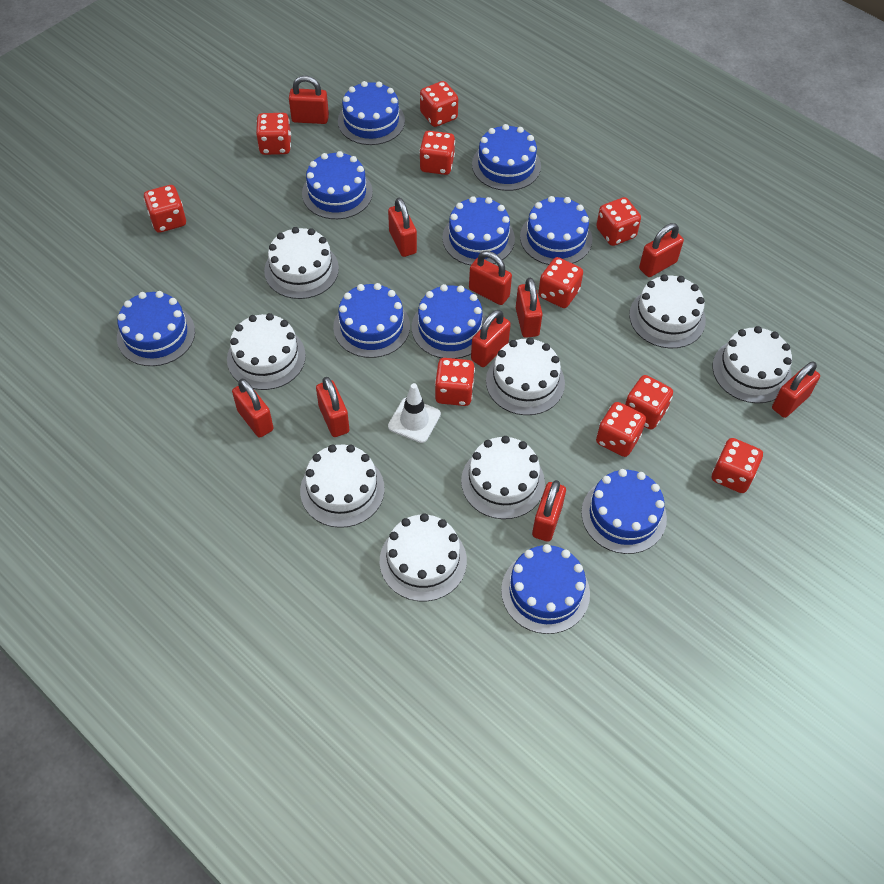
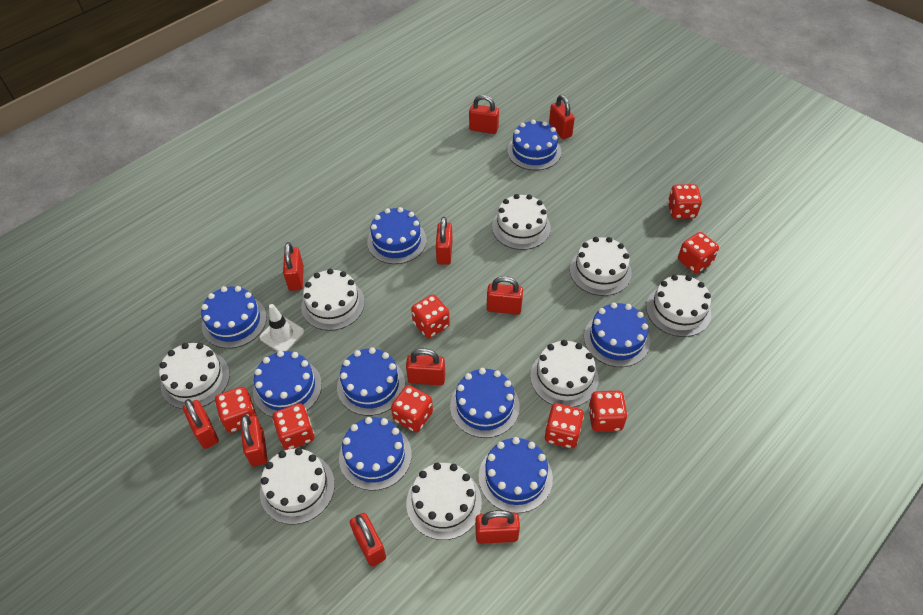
blue cake: [117,291,195,366] [302,151,373,219] [333,283,410,358] [338,81,405,145] [412,284,486,359] [442,196,515,265] [472,124,541,191] [501,544,590,634] [520,196,592,265] [581,469,667,554] = 10 -> [201,286,267,348] [253,351,322,417] [337,347,405,416] [339,417,412,491] [367,207,427,264] [450,368,520,438] [479,437,553,513] [507,120,561,170] [584,302,650,367] = 9
red dice: [144,185,186,233] [256,113,291,155] [419,131,455,175] [420,81,458,127] [435,358,475,406] [538,257,583,308] [596,197,641,246] [596,402,646,457] [625,375,673,429] [712,438,763,493] = 10 -> [215,387,257,433] [273,403,314,450] [391,385,433,433] [411,294,450,338] [544,403,584,449] [588,391,628,432] [668,184,702,219] [678,232,719,274] = 8

